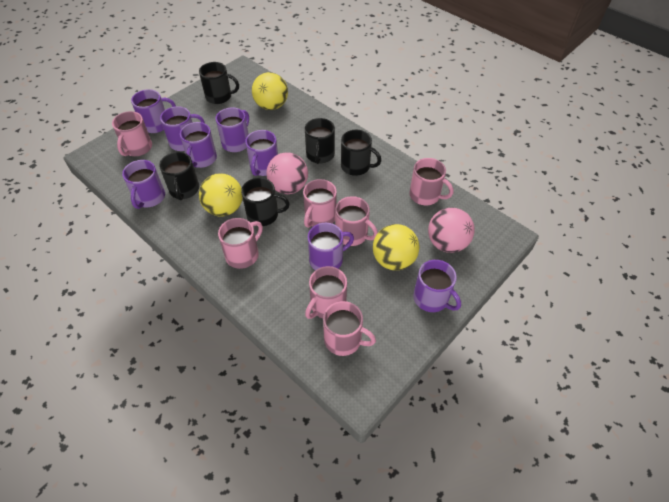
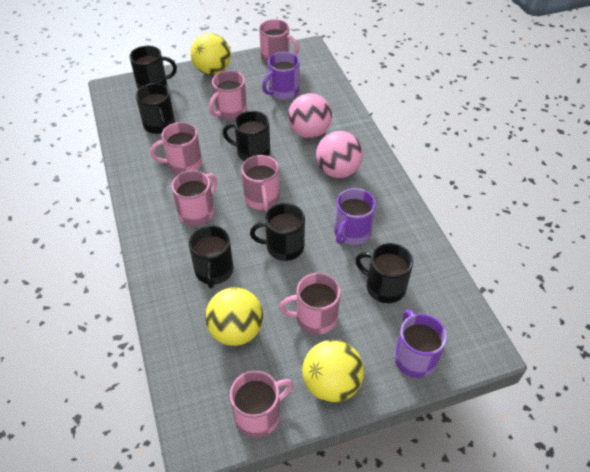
black mug: [159,152,199,200] [199,62,239,104] [241,178,290,226] [305,118,335,164] [341,130,382,176] = 5 -> [130,46,177,89] [136,83,175,134] [189,225,234,289] [223,111,270,161] [250,203,305,261] [355,243,413,303] = 6
purple mug: [122,160,165,209] [131,89,176,133] [160,106,205,151] [180,122,217,168] [216,108,249,152] [245,130,278,176] [308,223,354,271] [413,260,461,312] = 8 -> [262,52,300,100] [334,188,376,245] [394,310,447,378] = 3

